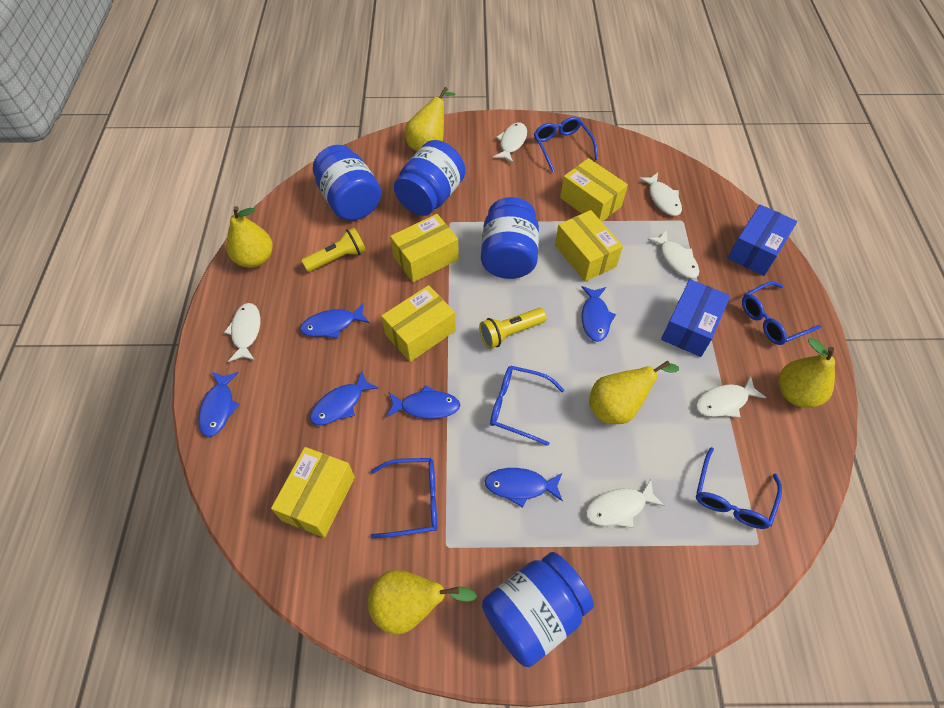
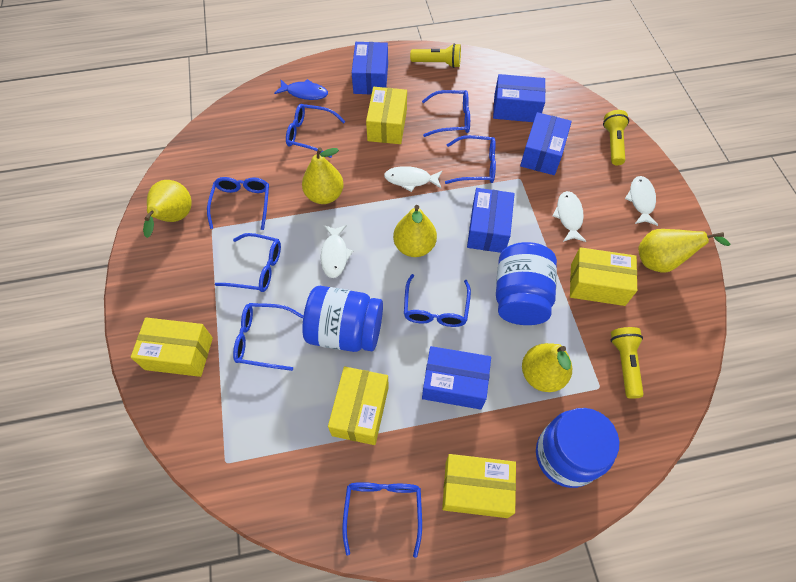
blue box: [661,279,730,357] [728,205,797,276] = 2 -> [352,42,388,95] [422,346,491,410] [467,188,514,253] [493,74,545,122] [520,112,572,175] = 5
blue fish: [198,372,240,437] [300,303,370,339] [310,371,378,425] [386,385,460,419] [484,468,563,508] [582,286,616,342] = 6 -> [274,79,328,100] = 1
blue glasses: [371,458,437,538] [490,366,564,446] [534,117,598,172] [696,447,782,529] [742,281,821,345] = 5 -> [207,177,269,230] [215,233,281,292] [233,303,303,371] [286,104,345,158] [342,482,422,558] [404,274,471,327] [422,90,470,137] [445,135,496,184] = 8
blue jar: [313,145,381,221] [394,140,466,216] [481,197,539,279] [482,552,594,667] = 4 -> [302,286,383,352] [496,242,557,325] [536,408,619,488] = 3
white fish: [224,303,260,362] [493,122,527,163] [585,479,665,528] [638,173,682,216] [647,230,699,278] [695,376,766,418] = 6 -> [320,225,353,278] [384,166,442,192] [552,191,586,242] [625,176,658,226] = 4
yellow flashlight: [301,227,366,272] [479,308,547,349] = 2 -> [410,43,461,68] [603,110,629,165] [611,327,644,399] = 3

